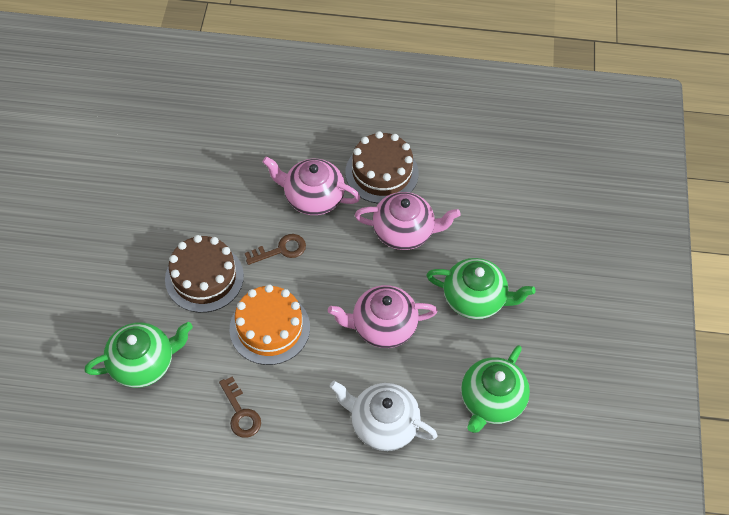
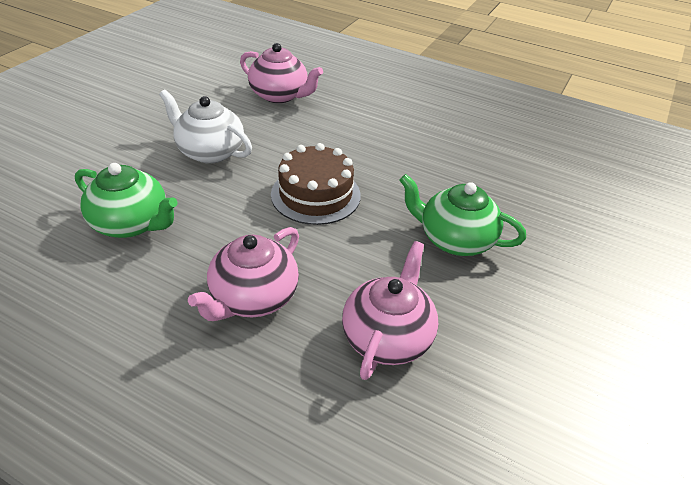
brown cake: [165,235,244,313] [345,131,419,203] = 2 -> [271,143,361,225] = 1
brown key: [219,377,261,438] [245,234,306,265] = 2 -> none = 0
green teapot: [85,322,193,388] [426,258,535,319] [461,345,530,433] = 3 -> [75,163,178,238] [399,174,526,256] = 2
orange cake: [230,284,310,365] = 1 -> none = 0

